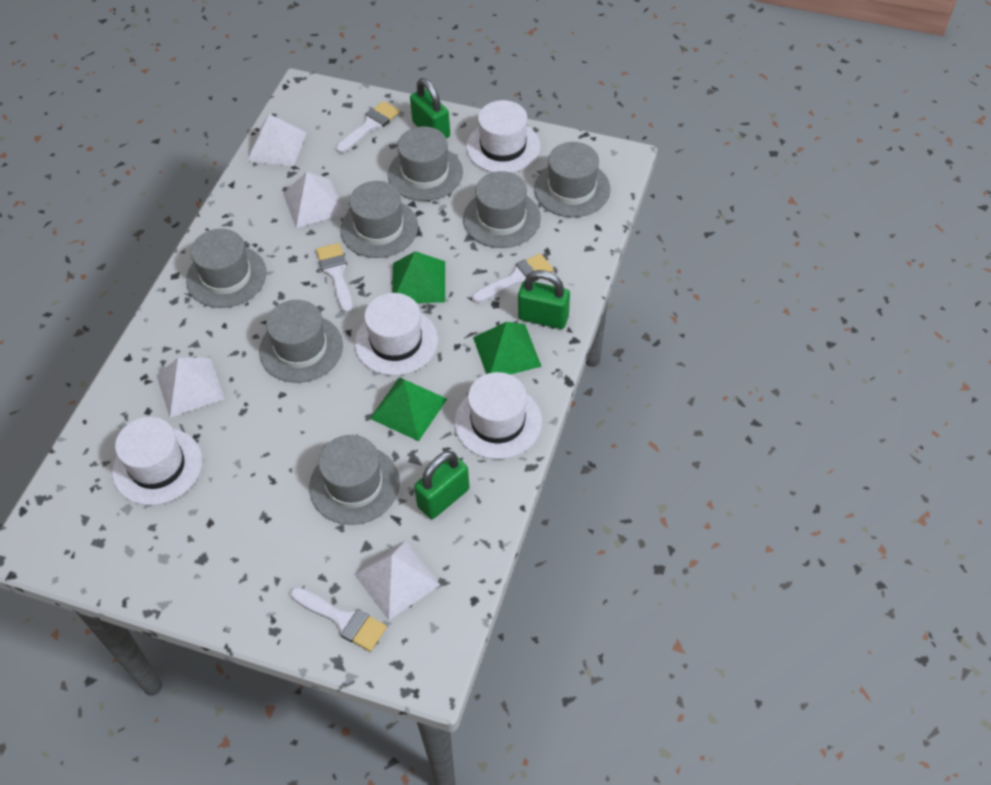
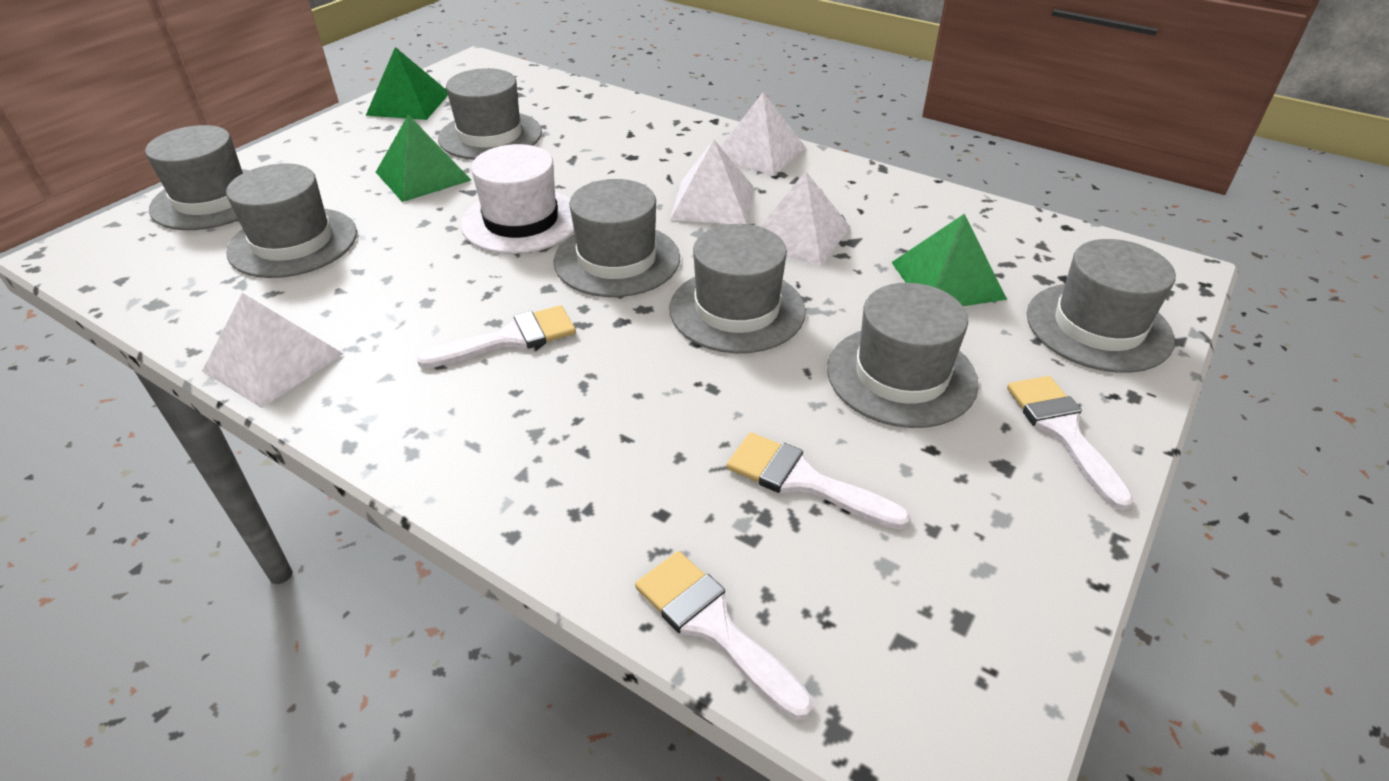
green padlock: [410,78,450,139] [414,451,470,519] [518,270,570,329] = 3 -> none = 0
white hat: [112,417,202,506] [354,293,438,376] [454,372,542,459] [466,100,540,173] = 4 -> [461,144,574,254] = 1

